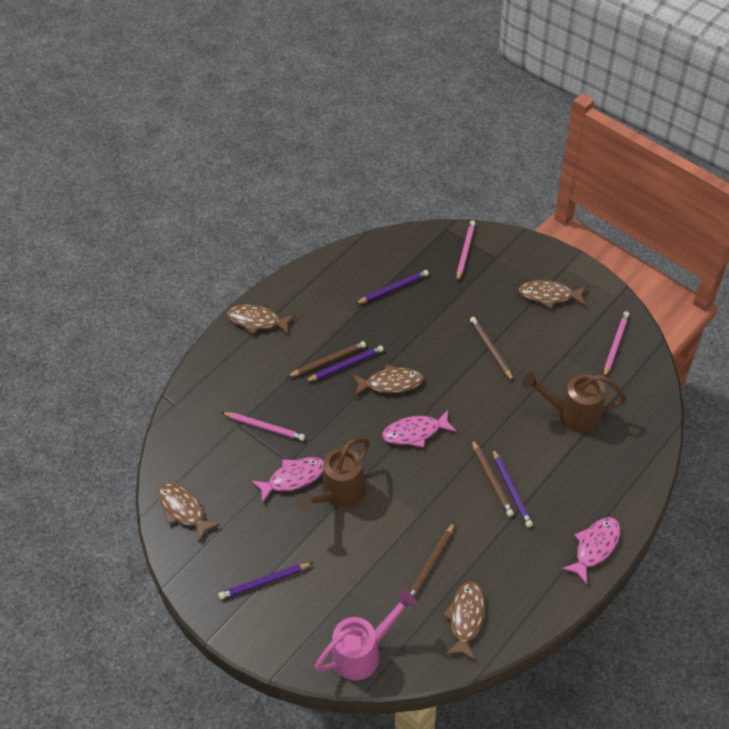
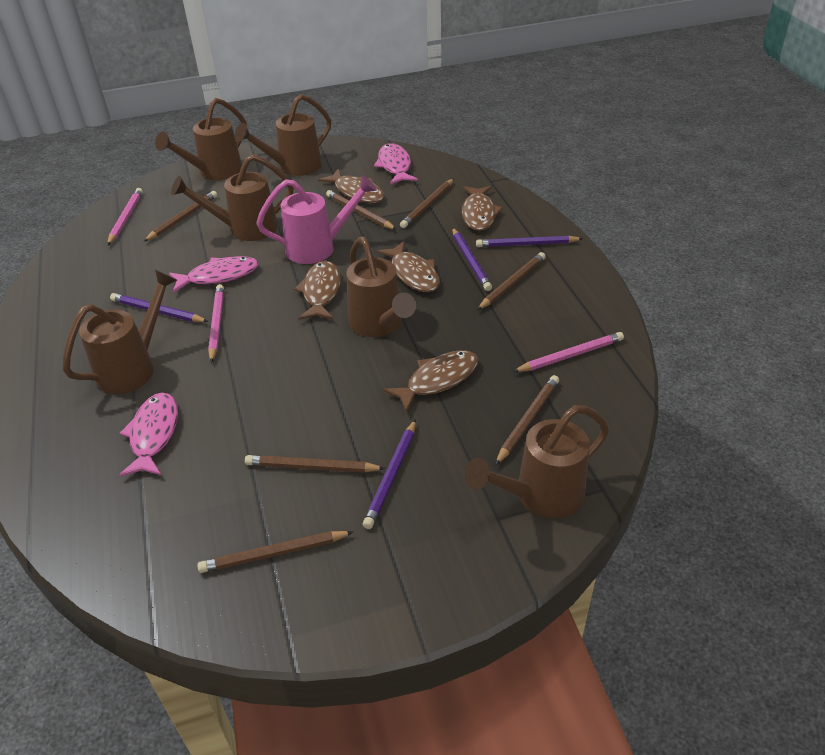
brown pencil: [287,341,366,377] [409,522,455,598] [470,317,514,381] [472,440,514,517] = 4 -> [143,191,217,242] [197,531,353,573] [245,455,386,473] [326,190,397,230] [400,179,454,228] [477,252,546,310] [495,375,559,465] = 7
brown watering can: [296,438,370,512] [522,372,626,433] = 2 -> [63,270,177,394] [155,98,247,180] [171,154,293,241] [235,94,331,176] [346,237,416,337] [465,405,609,518] = 6

